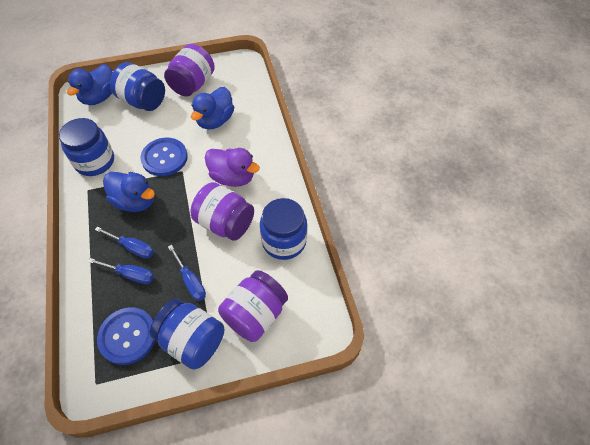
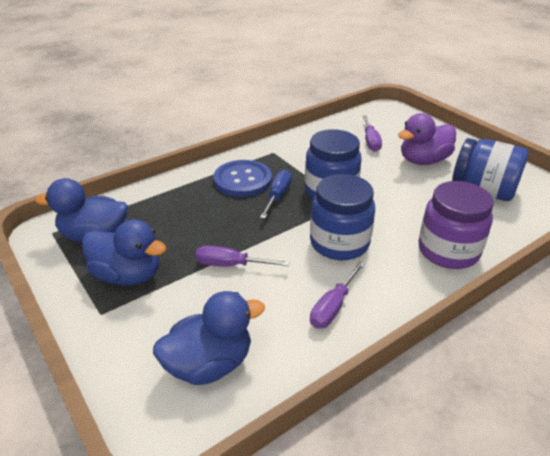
blue button: [97,307,155,365] [140,138,188,176] = 2 -> [213,160,272,197] = 1
blue jar: [59,118,114,176] [110,62,165,111] [150,299,224,370] [260,198,307,260] = 4 -> [305,129,361,199] [310,174,375,260] [452,138,529,201] = 3
blue screwdriver: [88,258,154,284] [95,227,154,259] [168,245,206,301] = 3 -> [260,169,292,219] = 1
purple jar: [164,44,215,97] [191,182,254,241] [218,270,288,342] = 3 -> [419,181,494,269] = 1
purple screwdriver: none = 0 -> [196,245,290,267] [310,261,365,329] [362,115,382,152] = 3

